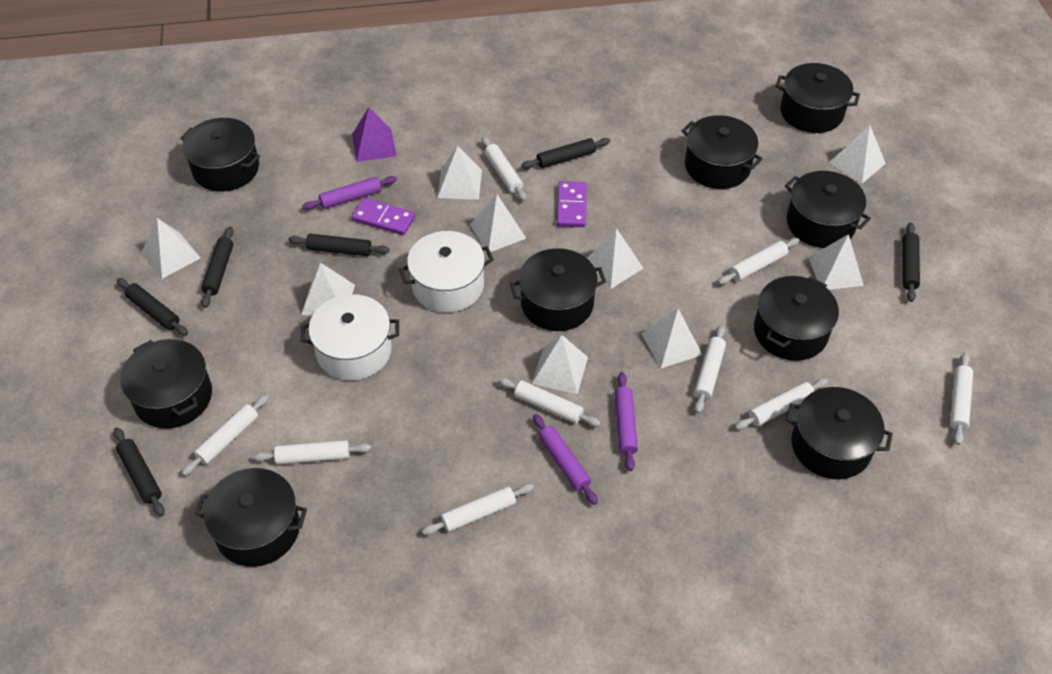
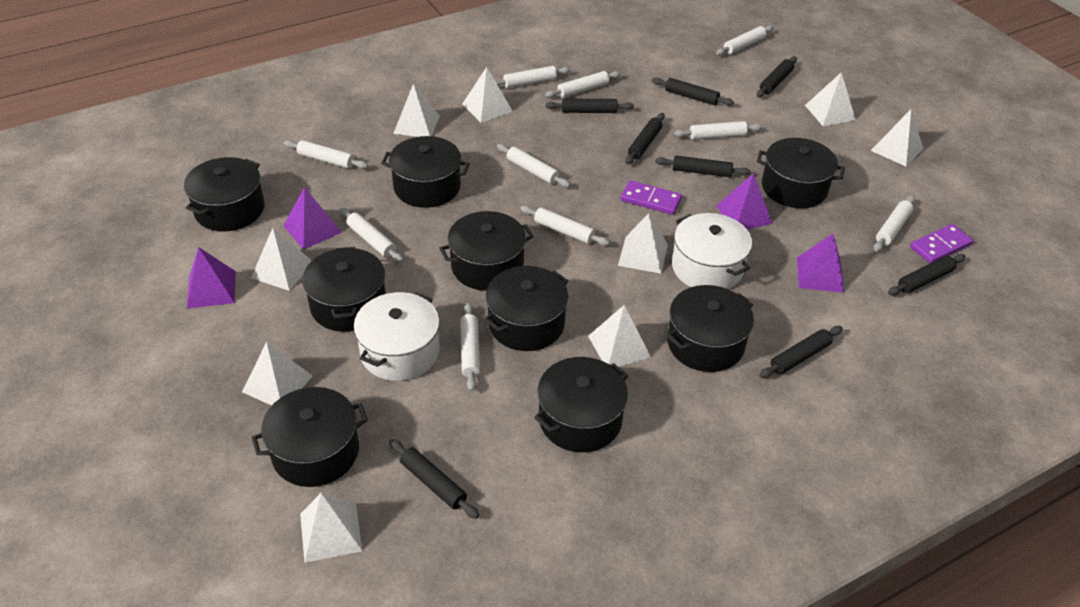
black rolling pin: [114,427,165,516] [117,278,188,336] [201,226,233,308] [288,234,389,256] [522,138,610,169] [902,222,920,302] = 6 -> [389,439,479,519] [545,98,634,113] [625,113,665,165] [652,77,734,106] [655,155,751,177] [757,56,797,97] [759,326,843,378] [888,254,965,296] = 8
purple pyramid: [352,107,397,162] = 1 -> [187,247,236,309] [283,187,342,250] [717,173,773,229] [797,233,844,293] = 4
purple rolling pin: [302,176,397,210] [533,414,598,505] [614,372,638,471] = 3 -> none = 0
white rolling pin: [182,394,269,476] [252,440,371,465] [422,484,534,535] [482,137,527,201] [498,378,601,427] [694,325,726,413] [718,238,800,285] [735,378,828,430] [950,353,973,445] = 9 -> [284,140,368,169] [340,208,404,263] [460,303,480,391] [495,66,571,88] [497,144,570,187] [520,206,610,246] [545,71,621,98] [674,121,763,140] [716,25,774,55] [874,195,915,252] = 10

